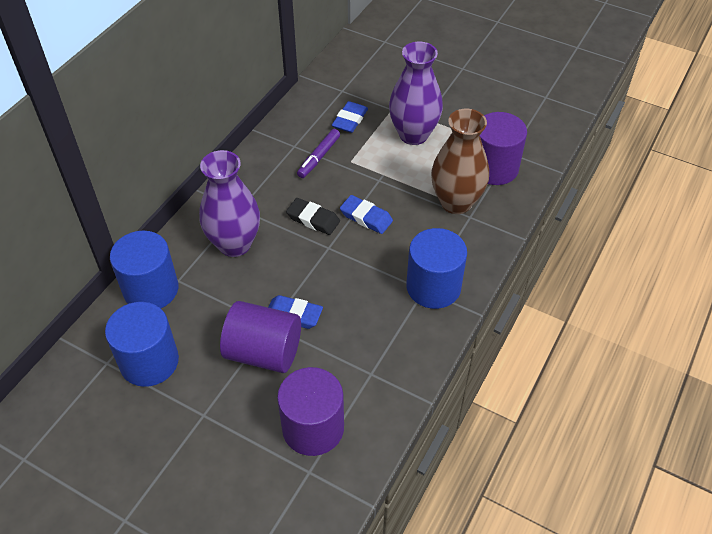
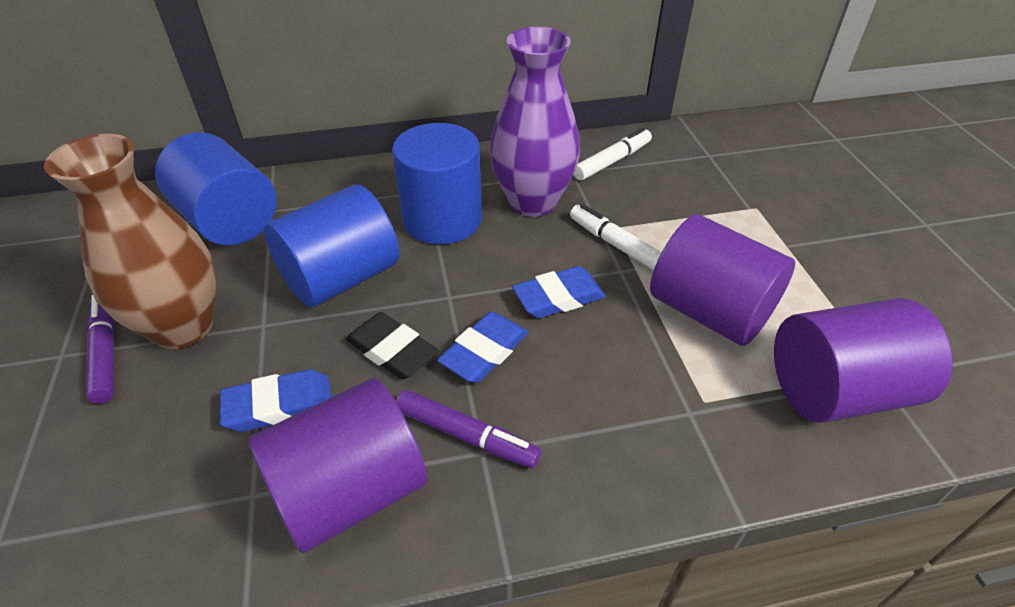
purple marker: [297,129,340,178] = 1 -> [86,295,115,404] [396,390,541,468] = 2
purple vase: [199,150,260,257] [389,42,443,145] = 2 -> [490,27,580,217] = 1
white marker: none = 0 -> [570,204,662,270] [574,128,652,180] = 2

